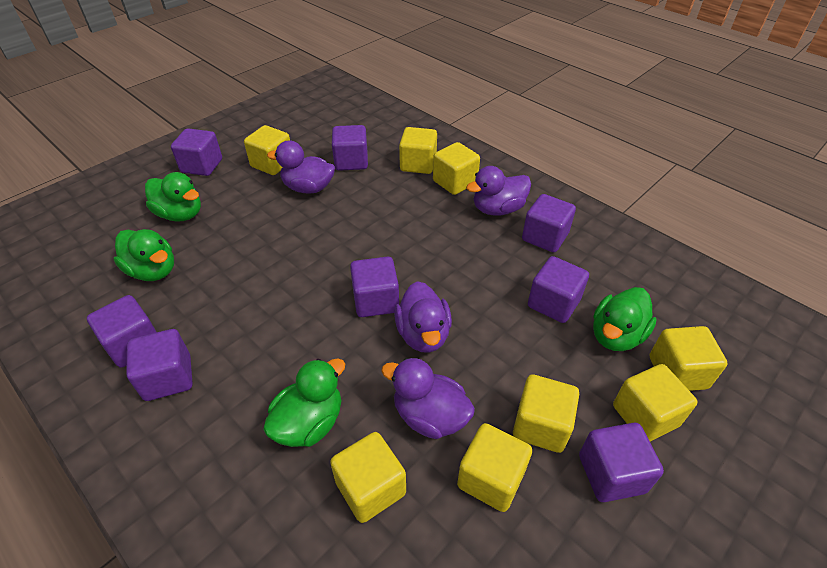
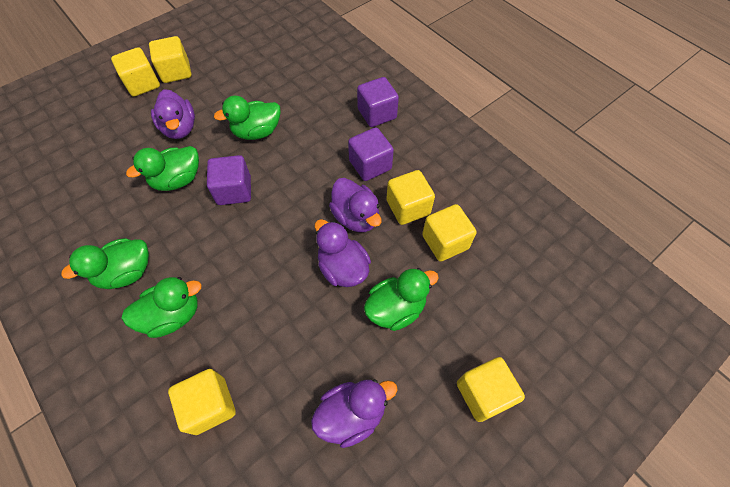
green duck: [113,229,174,281] [145,172,201,222] [263,358,345,447] [593,287,657,351] = 4 -> [61,238,149,289] [122,277,202,338] [126,146,199,191] [214,96,280,140] [364,268,439,331] = 5
purple cube: [87,295,157,368] [126,329,193,401] [171,128,222,176] [332,125,368,171] [350,257,399,317] [522,194,576,252] [528,256,589,323] [579,423,664,502] = 8 -> [207,155,251,205] [348,127,394,181] [357,77,399,127] = 3
yellow cube: [244,125,290,175] [330,432,406,523] [399,127,437,174] [433,142,480,195] [457,423,532,512] [513,375,579,453] [613,364,698,441] [650,326,728,391] = 8 -> [111,47,160,97] [149,36,191,83] [168,369,236,435] [386,170,435,225] [422,204,477,262] [457,357,525,422] = 6

